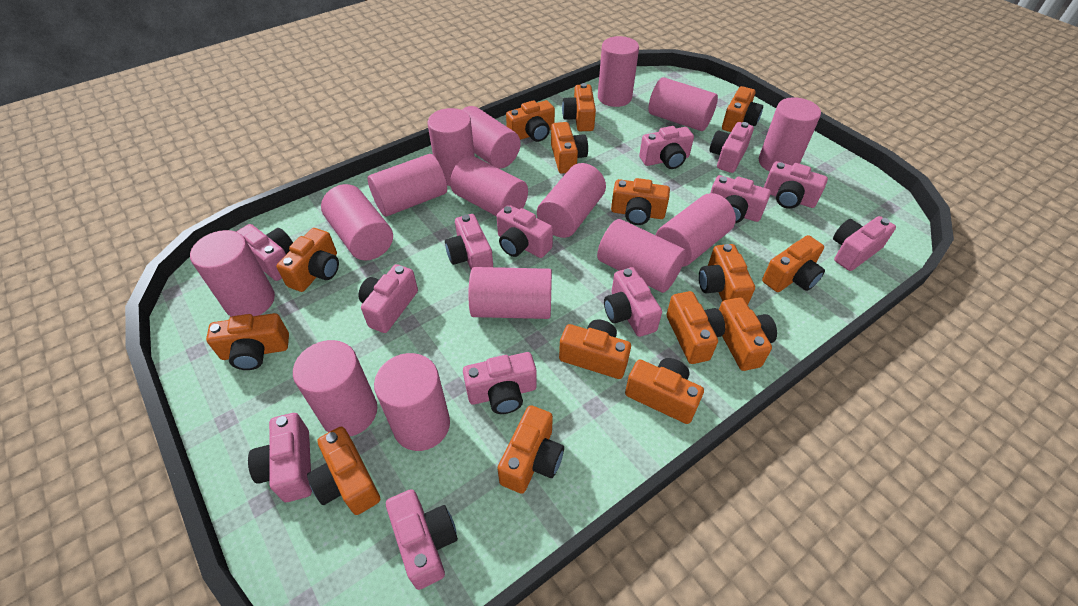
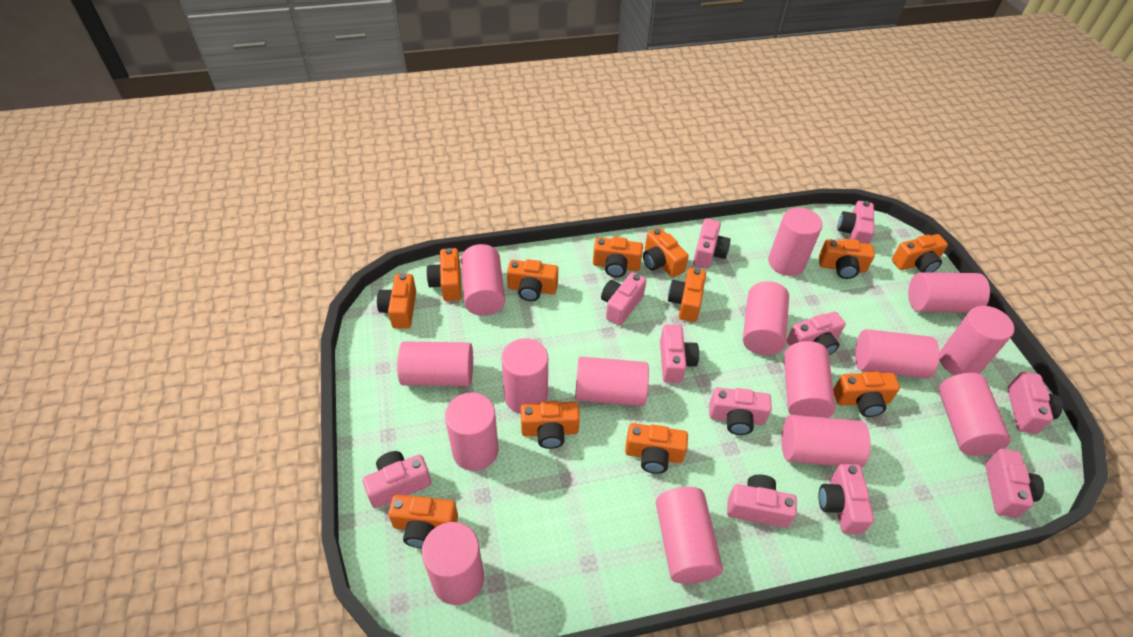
orange camera: [206,313,289,370] [276,228,339,292] [307,427,380,515] [497,405,564,494] [506,100,555,142] [551,122,588,173] [559,320,631,379] [562,83,596,131] [611,178,670,225] [625,358,704,424] [666,291,725,364] [699,244,755,305] [719,297,777,371] [722,86,763,132] [762,235,825,292] = 15 -> [377,274,416,329] [388,495,458,548] [426,248,462,301] [507,259,558,301] [521,401,580,449] [593,237,643,277] [625,423,688,474] [643,228,689,278] [668,268,706,322] [819,239,875,279] [833,372,900,417] [892,234,948,273] = 12
pink camera: [236,224,293,281] [248,413,312,502] [359,264,418,333] [386,489,458,590] [445,214,493,270] [463,352,537,414] [497,205,553,258] [604,267,662,337] [639,126,694,169] [709,122,754,173] [710,175,771,223] [764,161,828,209] [833,216,896,271] = 13 -> [362,451,431,509] [601,272,647,326] [660,324,699,383] [693,219,730,269] [709,387,772,435] [727,475,797,528] [787,311,846,355] [818,464,874,534] [837,201,874,244] [985,448,1044,518] [1007,372,1063,434] = 11

